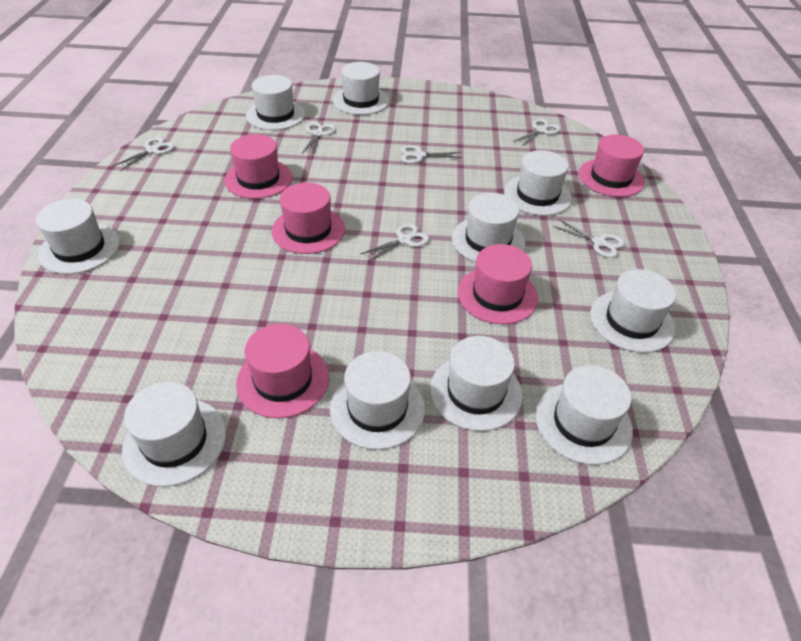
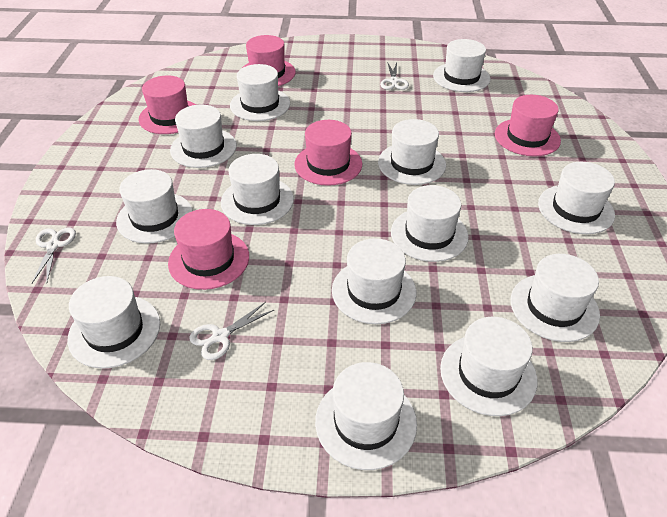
white hat: [36,199,120,274] [122,382,226,487] [246,75,305,130] [330,351,425,450] [333,62,389,115] [430,336,523,431] [452,193,525,262] [504,150,572,216] [535,365,633,465] [590,269,676,353] = 10 -> [68,276,160,369] [116,169,193,244] [170,104,237,168] [221,154,294,225] [230,64,290,121] [315,362,417,470] [332,238,416,324] [378,119,446,185] [391,185,469,262] [433,39,491,92] [440,317,537,416] [510,254,600,342] [538,162,615,234] = 13
white scissors: [113,137,175,171] [302,122,336,156] [361,223,429,262] [401,145,462,164] [513,119,560,147] [553,219,625,258] = 6 -> [32,227,76,283] [189,302,274,360] [380,62,409,90] = 3

